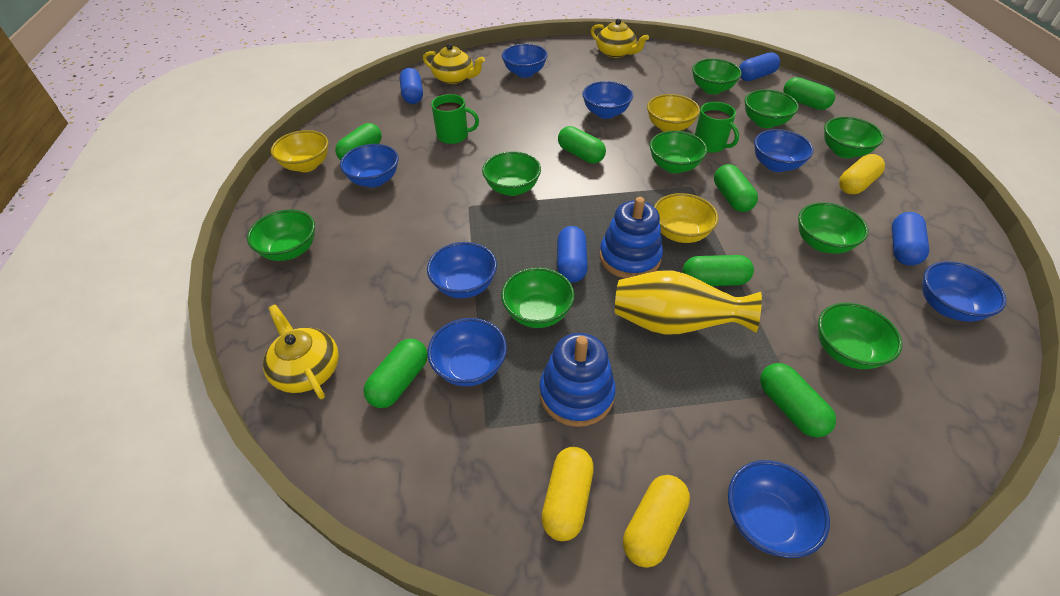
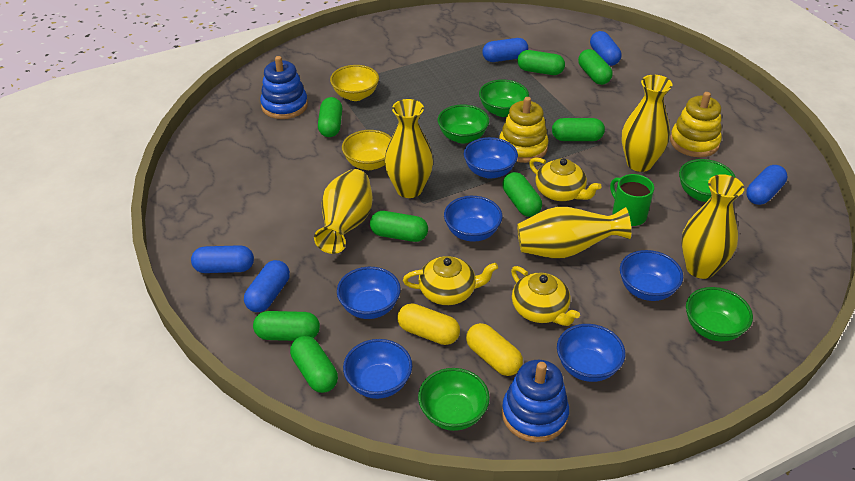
blue bowl: [340,144,399,187] [427,242,497,298] [428,318,507,386] [502,44,548,78] [582,81,633,119] [728,460,830,558] [754,129,814,172] [922,261,1006,322] = 8 -> [337,267,401,319] [343,339,412,399] [444,196,502,241] [464,137,518,179] [557,324,625,382] [620,250,683,301] = 6
blue capsule: [400,68,423,104] [557,226,588,283] [739,52,780,81] [892,212,929,266] = 4 -> [191,245,254,273] [244,260,290,312] [482,38,528,62] [590,31,621,66] [746,165,787,205] = 5
green bowl: [247,209,315,261] [482,151,541,196] [501,267,575,328] [649,131,707,173] [692,59,742,94] [745,89,799,128] [798,202,868,254] [818,303,902,369] [824,117,884,158] = 9 -> [418,368,490,431] [438,104,489,144] [479,79,529,117] [679,159,736,202] [686,287,753,342] = 5
green capsule: [335,123,382,160] [363,339,428,408] [558,126,606,164] [682,255,754,286] [714,164,758,212] [760,363,836,437] [783,77,835,110] = 7 -> [253,311,320,341] [290,336,338,393] [318,97,343,137] [370,211,428,242] [503,172,542,217] [517,50,565,75] [552,118,605,141] [578,49,613,85] = 8
green mug: [431,94,479,144] [695,102,739,153] = 2 -> [610,174,654,226] = 1
yellow bowl: [271,130,328,172] [647,94,700,132] [654,193,718,243] = 3 -> [330,65,379,101] [342,130,392,170] = 2
yellow capsule: [541,447,594,541] [623,475,690,568] [839,154,885,194] = 3 -> [397,303,460,345] [466,323,523,376] = 2
yellow stacking toy: none = 0 -> [499,97,548,163] [670,92,722,157] = 2
yellow vase: [615,270,762,335] = 1 -> [314,169,373,254] [385,99,433,198] [517,207,631,258] [622,75,672,172] [681,174,744,279] = 5

